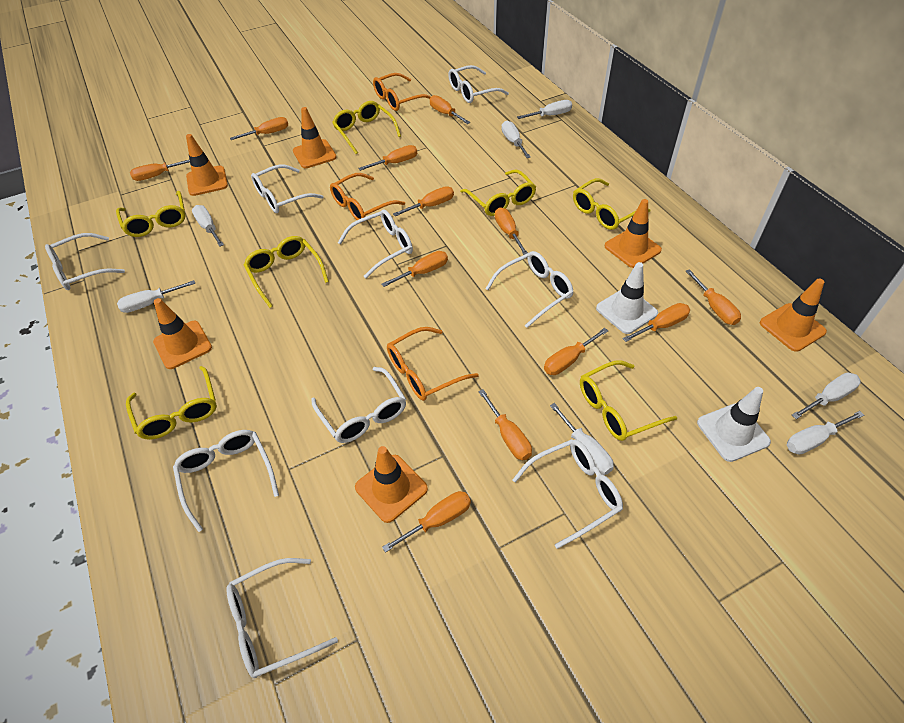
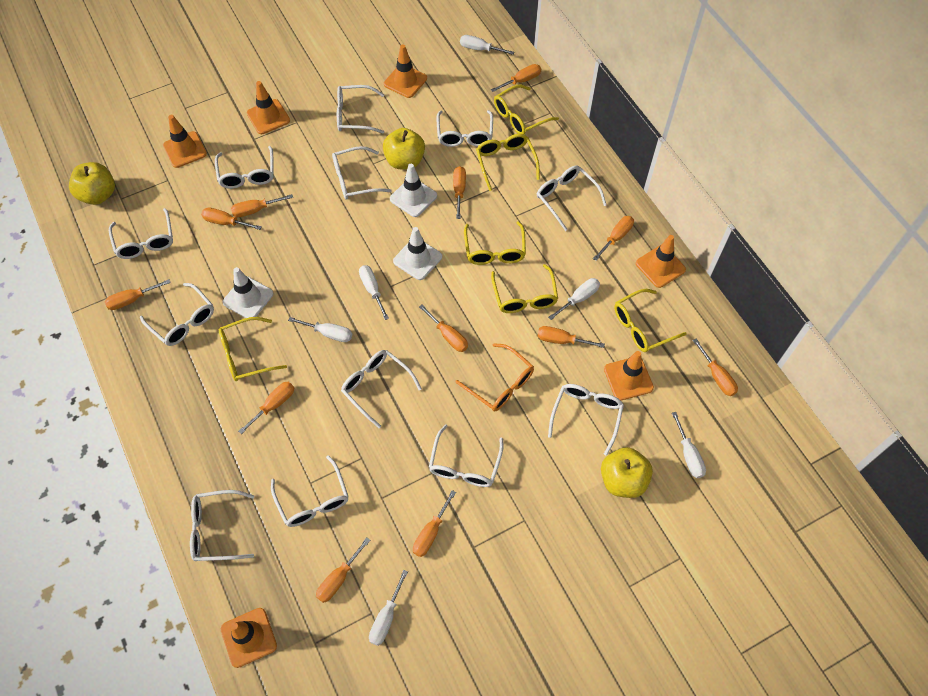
orange glasses: [330,173,405,223] [373,73,431,111] [387,327,479,401] = 3 -> [455,343,534,411] = 1
white glasses: [45,233,125,290] [173,430,279,532] [226,558,338,678] [251,164,323,213] [311,367,406,443] [338,210,413,278] [448,65,509,103] [486,251,574,328] [512,439,623,549] = 9 -> [109,208,173,259] [140,283,214,346] [190,490,254,561] [215,146,274,189] [271,455,349,527] [332,146,392,199] [337,85,384,134] [341,350,422,428] [429,424,503,487] [437,110,493,147] [537,165,607,231] [548,384,624,456] = 12
white screwdriver: [117,280,195,313] [192,205,224,247] [502,121,531,158] [517,100,572,119] [550,403,614,475] [787,411,864,455] [792,372,861,419] = 7 -> [288,317,352,342] [359,265,389,320] [369,570,408,646] [460,35,514,55] [548,278,600,320] [672,412,706,478] = 6
white traffic cone: [596,262,658,334] [697,387,771,462] = 2 -> [223,267,274,318] [390,164,437,217] [393,227,442,280] = 3
yellow apple: none = 0 -> [69,162,115,205] [383,128,425,169] [601,447,653,498] = 3
yellow glasses: [116,191,186,237] [126,366,217,439] [244,236,329,308] [332,101,401,154] [460,169,536,216] [573,178,650,230] [580,360,677,441] = 7 -> [219,317,287,381] [464,221,526,265] [476,134,540,191] [491,264,558,313] [494,84,559,134] [614,289,687,352] = 6

